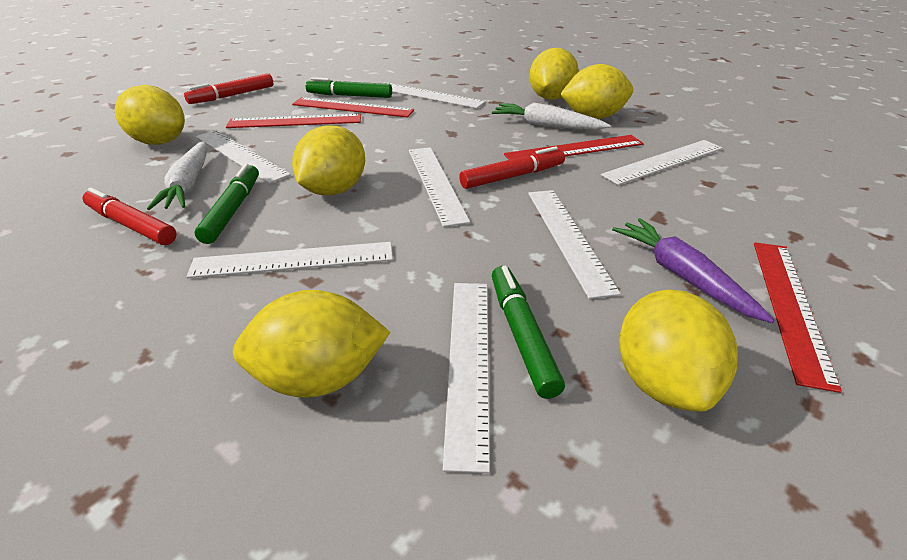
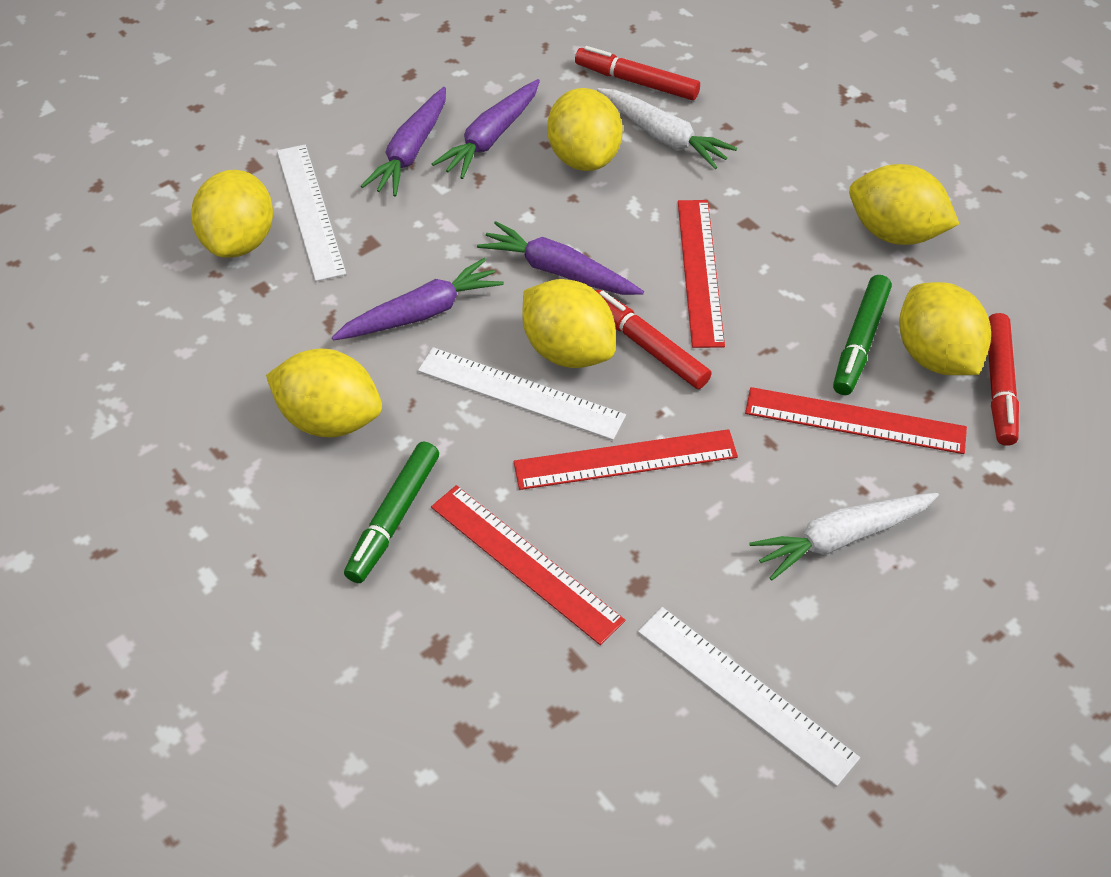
green marker: [195,164,259,244] [306,77,392,98] [492,266,565,399] = 3 -> [344,442,439,583] [833,275,892,395] = 2
purple carrot: [612,218,774,323] = 1 -> [332,258,504,341] [361,87,446,196] [432,79,540,179] [477,221,644,295] = 4
white ruler: [187,242,393,278] [196,130,291,184] [384,82,485,109] [409,147,470,227] [443,283,490,473] [528,190,621,299] [601,140,723,185] = 7 -> [277,145,346,282] [418,347,626,440] [638,607,860,786] = 3

